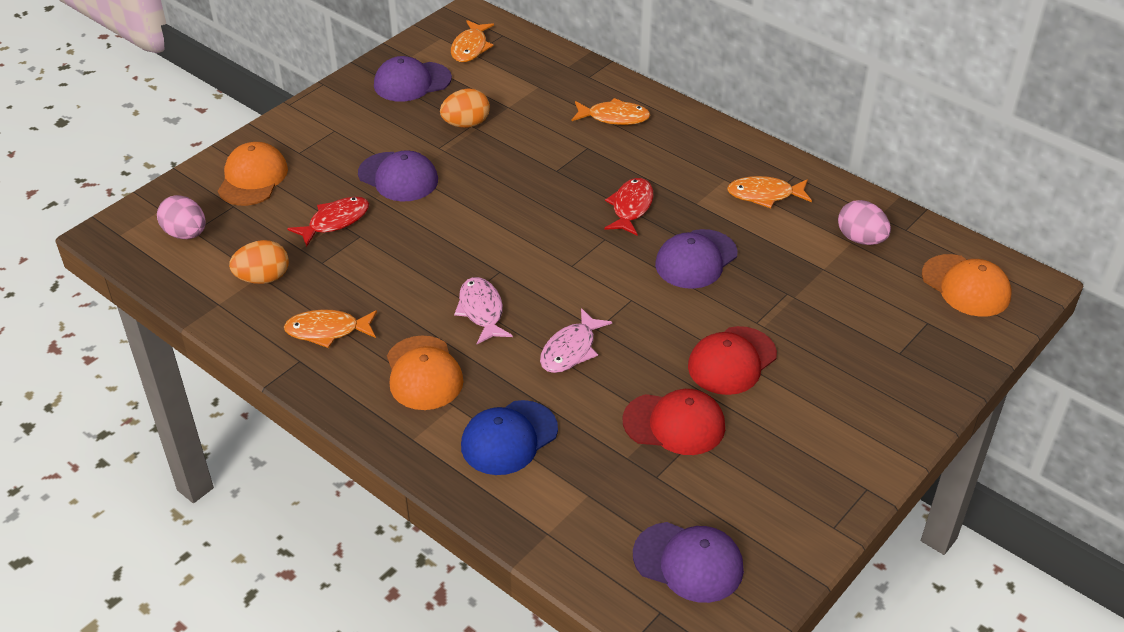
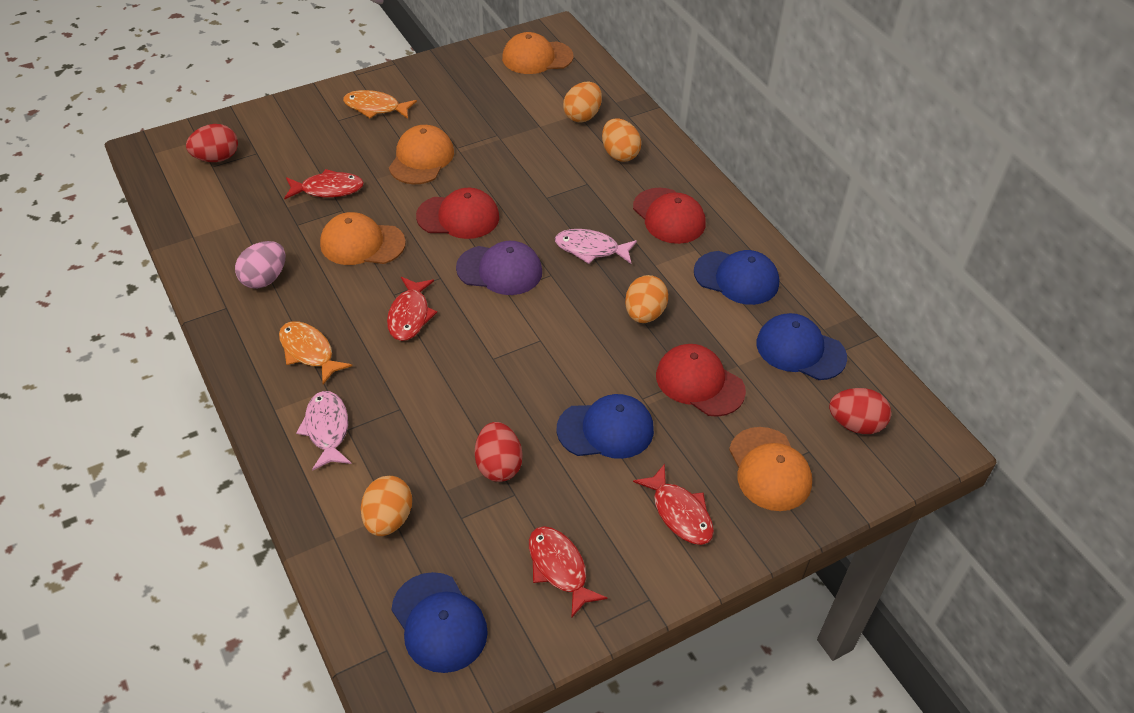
blue cap: [461,400,558,475] = 1 -> [391,572,488,673] [556,394,654,459] [694,250,779,305] [757,313,847,380] = 4
orange cap: [218,142,288,206] [387,335,464,410] [922,254,1011,317] = 3 -> [320,212,406,265] [389,125,454,184] [502,32,573,74] [729,427,812,511] = 4
orange egg: [229,240,289,284] [440,88,490,128] = 2 -> [361,476,412,536] [563,82,602,123] [602,118,641,162] [625,275,668,323] = 4
orange fish: [284,310,377,348] [451,20,494,62] [572,98,650,125] [727,176,812,208] = 4 -> [279,321,352,385] [343,90,417,119] = 2
pink egg: [157,195,206,239] [838,200,891,245] = 2 -> [235,241,285,289] = 1
purple cap: [358,150,438,201] [374,56,452,102] [633,522,744,603] [655,229,738,289] = 4 -> [456,241,542,295] = 1
red cap: [623,389,725,455] [688,326,777,395] = 2 -> [416,188,499,239] [633,188,705,244] [656,344,746,417] = 3
red egg: none = 0 -> [186,124,238,162] [475,422,523,482] [829,388,891,434] = 3
red fish: [287,197,369,247] [604,178,654,236] = 2 -> [284,169,364,199] [387,277,437,341] [529,526,607,618] [633,464,714,545] = 4

